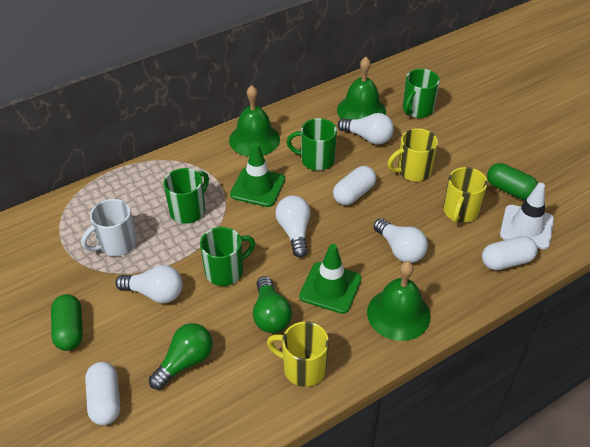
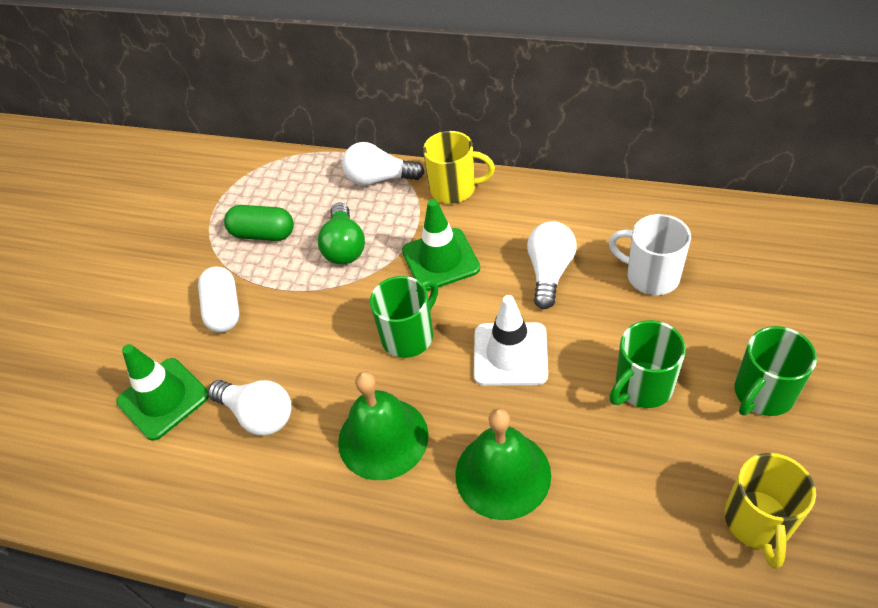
green bell: [229,85,280,157] [337,57,386,120] [367,261,431,341] = 3 -> [338,371,429,480] [455,408,551,520] = 2
green capsule: [51,294,83,351] [487,163,538,200] = 2 -> [224,205,294,241] = 1
green light bulb: [149,323,213,390] [253,276,292,333] = 2 -> [318,203,365,265] = 1
green mug: [164,168,209,224] [200,227,255,286] [287,118,337,171] [403,69,440,118] = 4 -> [370,276,438,358] [609,320,686,408] [735,326,817,416] = 3
white capsule: [85,362,120,425] [333,166,376,205] [482,236,538,270] = 3 -> [198,267,239,333] = 1
white light bulb: [115,265,183,303] [275,195,311,257] [338,113,394,145] [374,218,428,263] = 4 -> [208,380,292,436] [342,142,425,186] [527,221,577,309] = 3
yellow mug: [267,321,329,387] [387,128,438,181] [443,167,488,223] = 3 -> [423,131,495,204] [725,453,816,569] = 2

